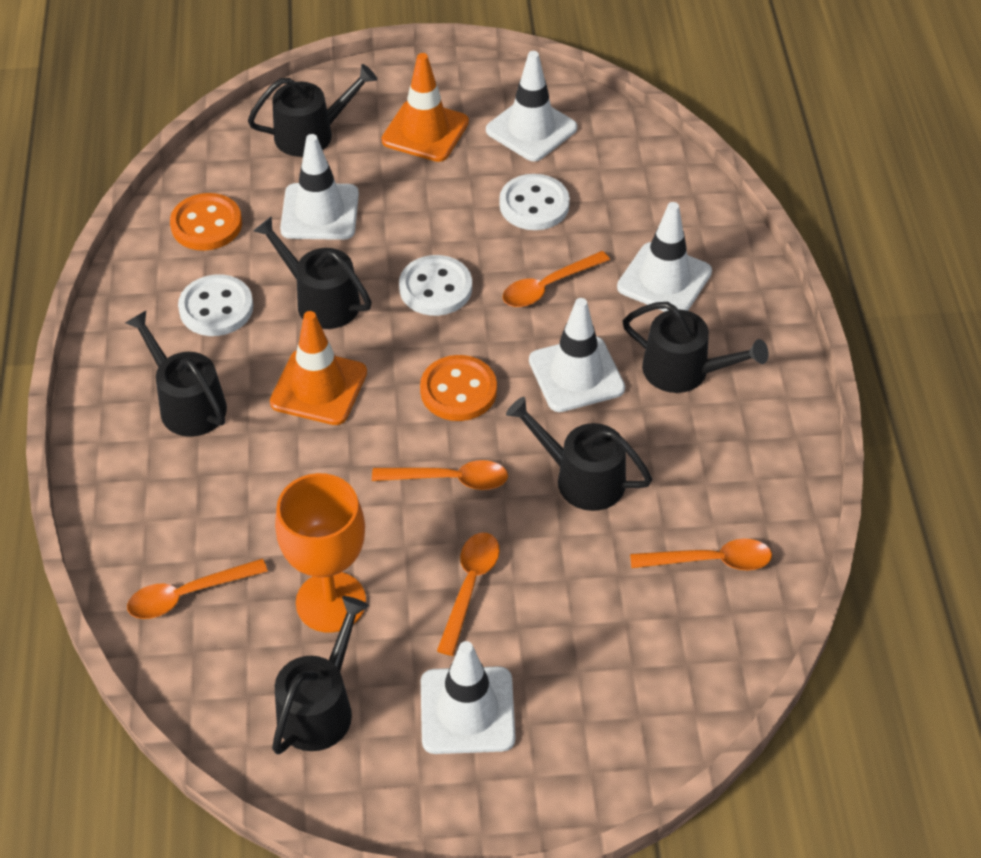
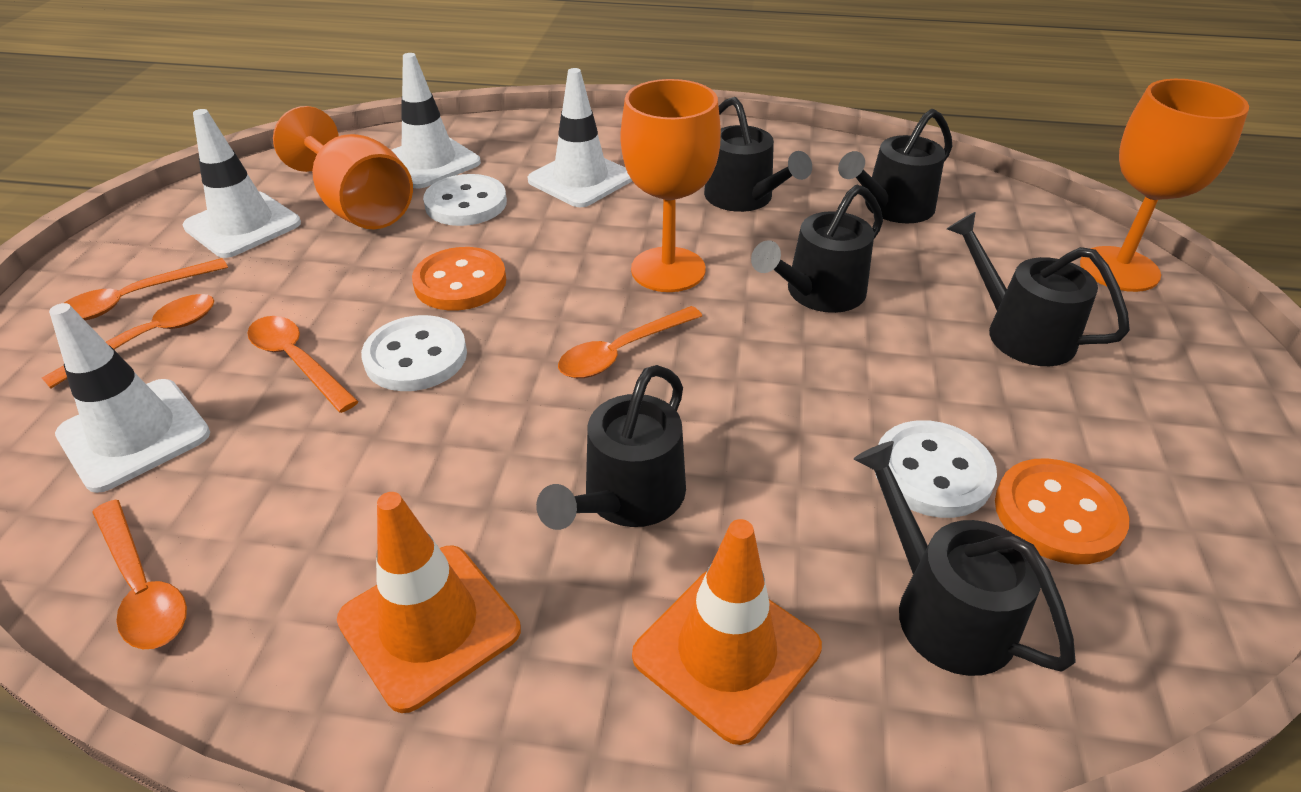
orange goblet: [275,473,366,633] = 1 -> [273,106,413,230] [621,79,721,292] [1080,79,1249,292] = 3
white traffic cone: [280,134,359,240] [421,641,515,754] [486,51,577,161] [529,298,625,412] [617,202,712,312] = 5 -> [49,303,210,493] [183,109,301,258] [392,53,481,189] [528,68,632,207] = 4

